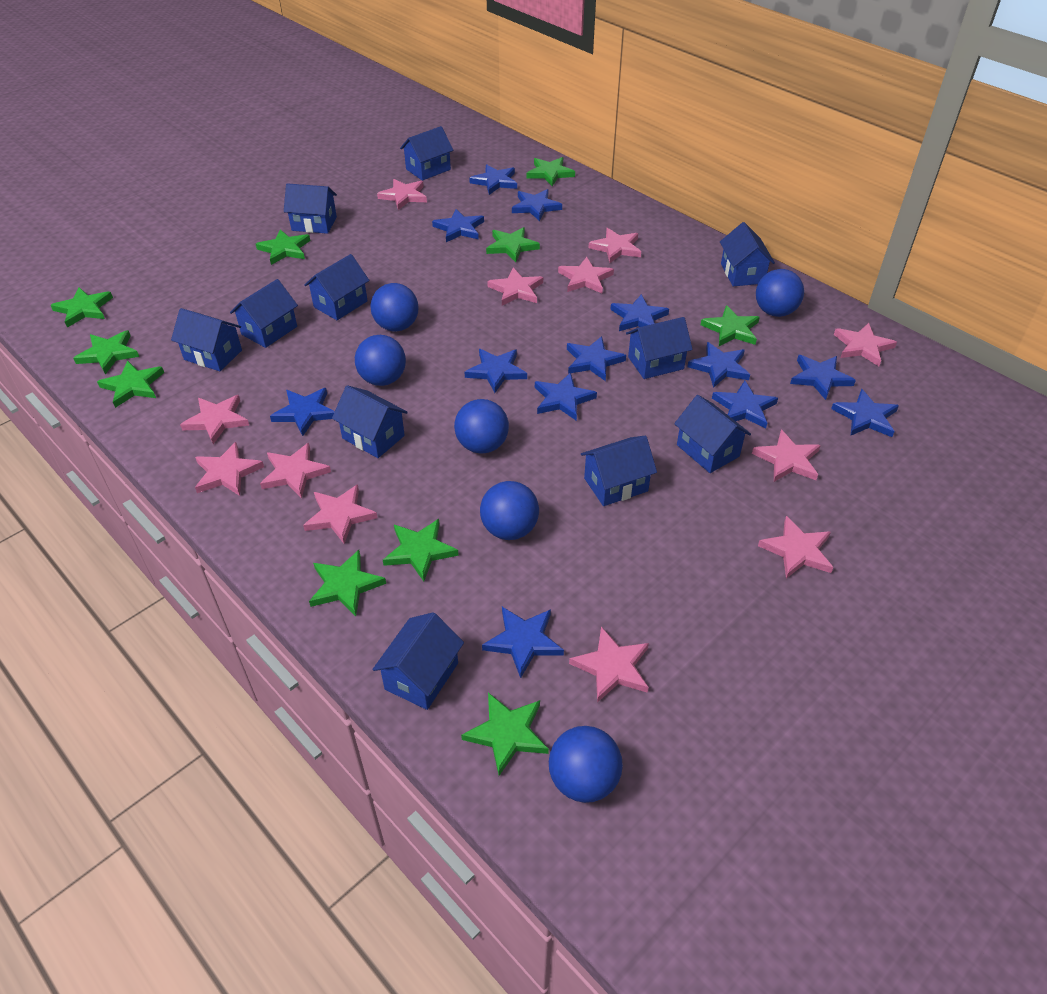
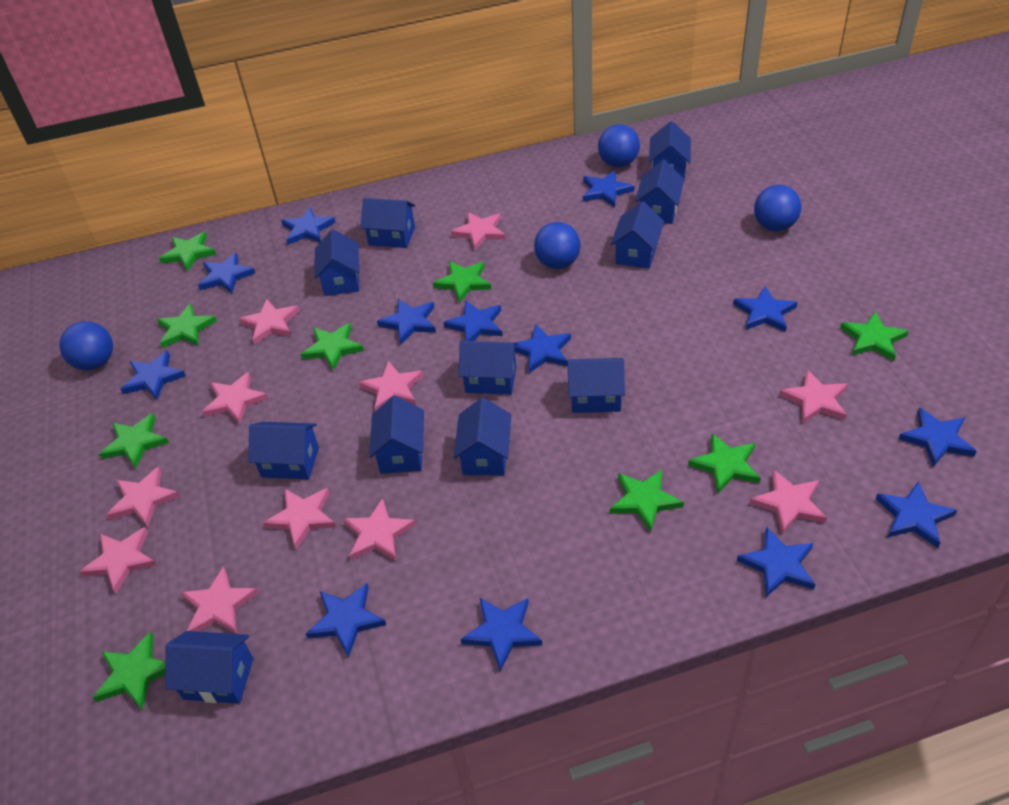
blue ball: [355,335,406,386] [370,283,419,331] [454,399,509,454] [480,481,539,540] [549,726,623,803] [756,269,804,317] = 6 -> [59,321,113,370] [534,222,581,269] [598,124,640,167] [754,185,801,231] = 4
green star: [51,287,113,328] [73,330,139,374] [97,361,164,408] [256,229,310,265] [309,550,386,616] [383,519,459,582] [461,693,549,776] [486,227,540,262] [527,157,575,186] [701,305,760,346] = 10 -> [93,632,165,710] [99,413,169,469] [157,304,217,348] [159,232,216,271] [301,323,364,371] [433,261,492,303] [610,470,684,532] [688,433,761,494] [840,312,909,361] = 9
pink star: [180,395,249,444] [195,442,264,496] [260,443,331,498] [303,484,378,544] [377,179,427,210] [487,268,543,306] [558,257,614,293] [569,627,649,703] [588,228,641,263] [752,430,821,482] [758,516,834,578] [834,323,897,366] = 12 -> [79,527,157,594] [107,466,180,527] [181,567,259,634] [202,372,268,424] [239,299,299,345] [263,488,336,549] [343,498,416,561] [359,361,423,411] [451,212,506,251] [750,469,827,534] [779,369,848,424] = 11

